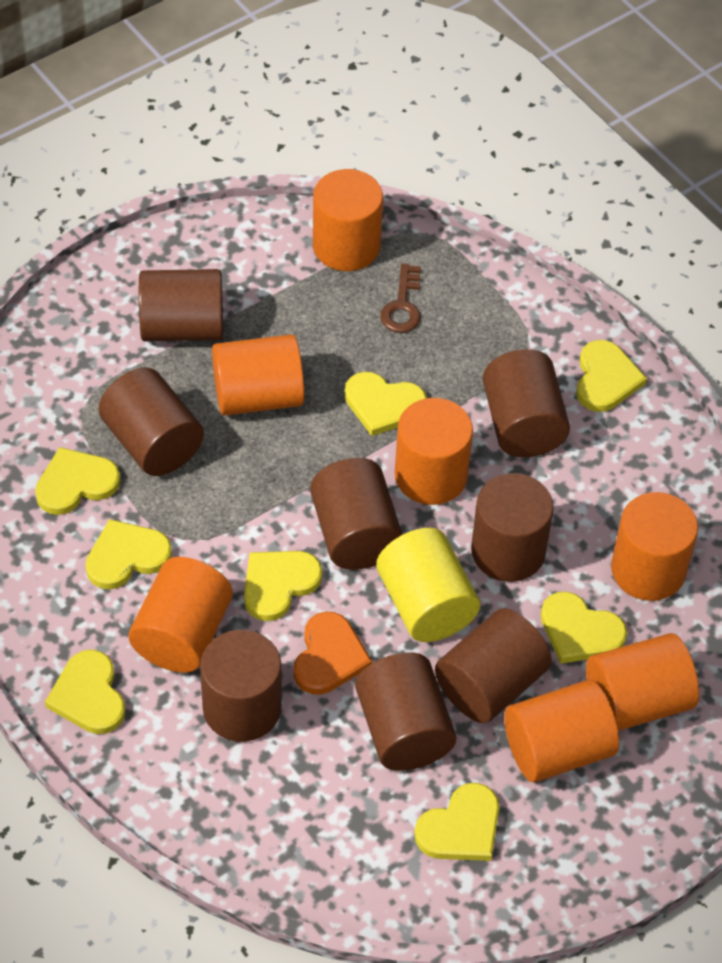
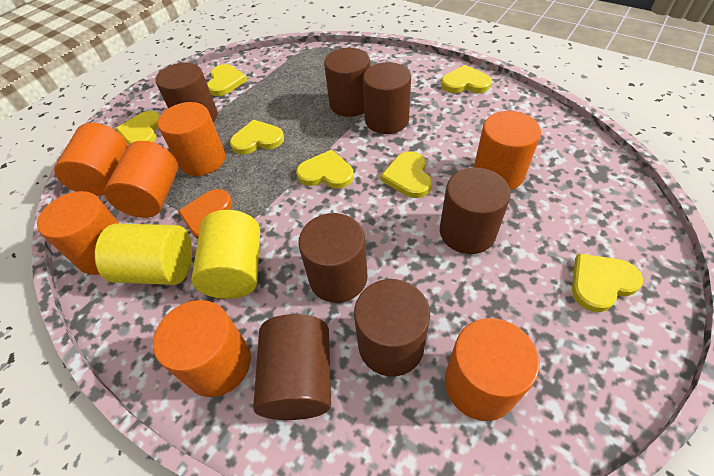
brown cylinder: [98,367,204,476] [139,269,223,342] [200,630,281,742] [310,458,403,570] [355,653,457,771] [435,608,552,723] [471,473,554,582] [483,349,570,457] = 8 -> [156,62,218,122] [253,314,331,420] [298,213,368,303] [324,48,370,117] [354,279,430,376] [363,62,411,134] [440,168,511,254] = 7
brown key: [380,263,421,333] = 1 -> none = 0
yellow cylinder: [376,528,480,642] = 1 -> [95,224,192,285] [191,210,260,299] = 2
yellow heart: [35,447,120,515] [45,649,125,734] [85,519,172,589] [244,551,322,621] [345,372,427,436] [414,783,500,861] [541,592,627,664] [576,340,647,412] = 8 -> [116,111,160,145] [207,64,248,96] [230,119,284,155] [296,150,354,189] [381,151,432,198] [441,65,492,93] [572,253,643,312] = 7

